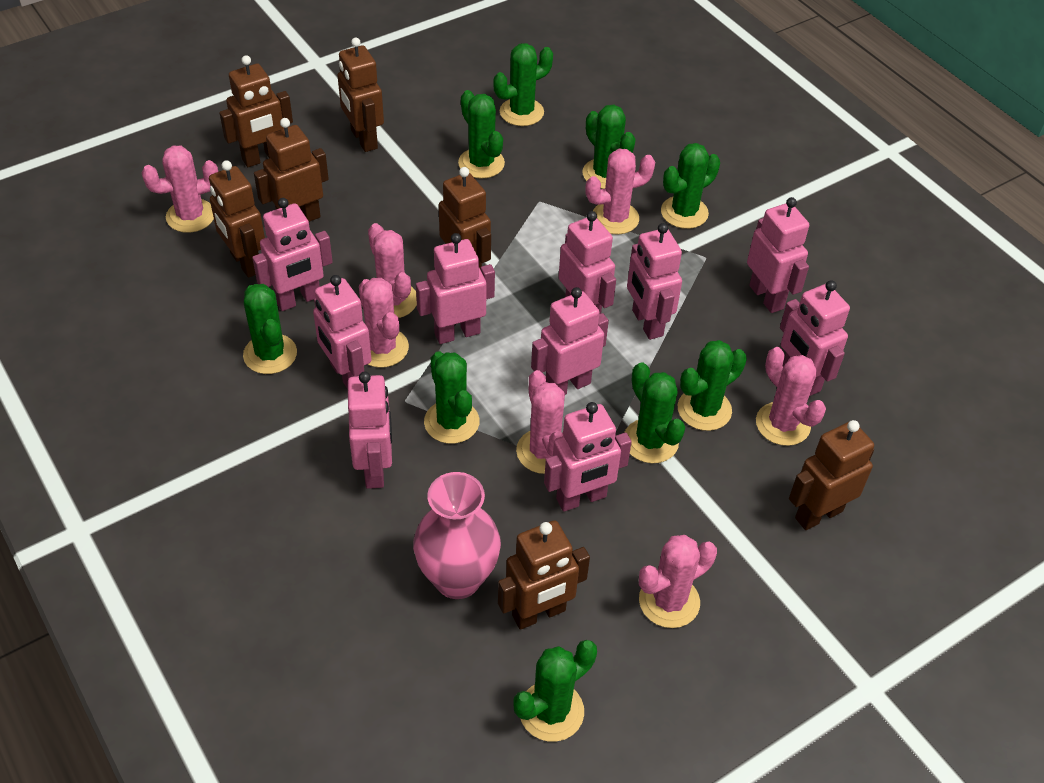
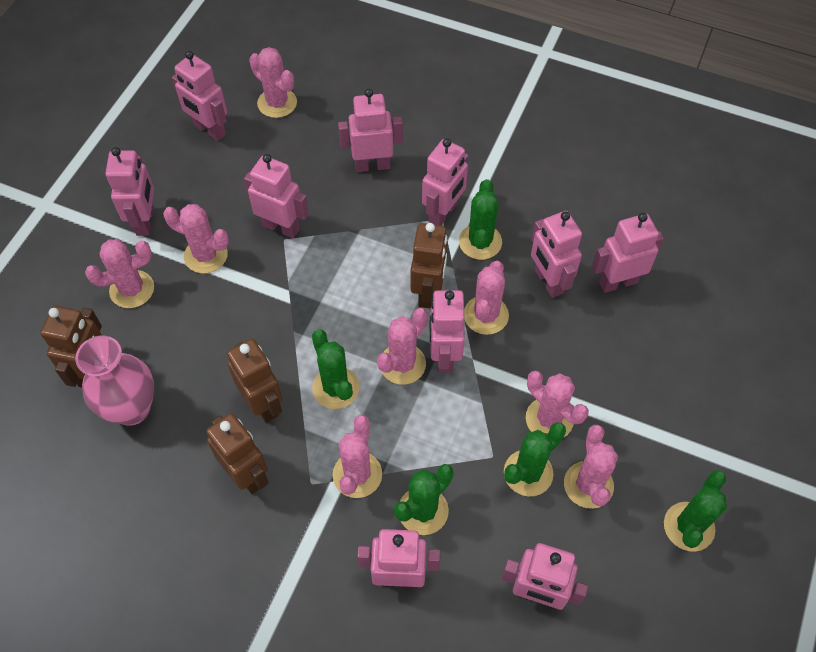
brown robot: [209,160,265,278] [219,55,293,167] [254,118,329,222] [337,37,384,152] [439,167,491,270] [498,520,590,630] [789,420,874,530] = 7 -> [40,306,102,388] [206,413,269,494] [227,339,283,423] [411,223,448,309] = 4
green cactus: [243,284,297,374] [424,351,479,444] [458,90,505,179] [493,43,553,126] [514,640,597,742] [583,105,636,189] [624,362,685,463] [661,143,720,229] [678,340,747,431] = 9 -> [312,329,360,409] [394,464,454,535] [459,179,502,260] [504,422,566,496] [664,470,727,552] = 5
pink cactus: [141,146,218,233] [359,278,409,368] [368,223,417,318] [516,370,565,474] [585,149,655,235] [639,535,717,628] [756,347,826,446] = 7 -> [85,239,154,308] [163,204,229,273] [249,47,297,118] [333,415,382,498] [377,308,428,385] [464,261,509,335] [526,371,589,438] [564,425,618,509] = 8

